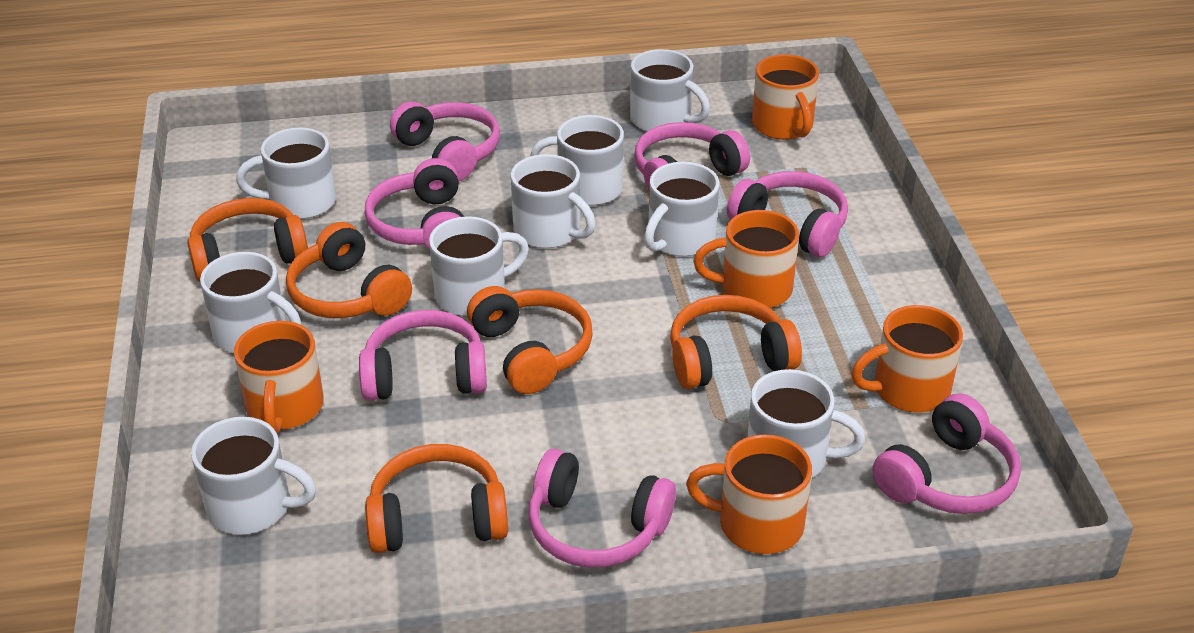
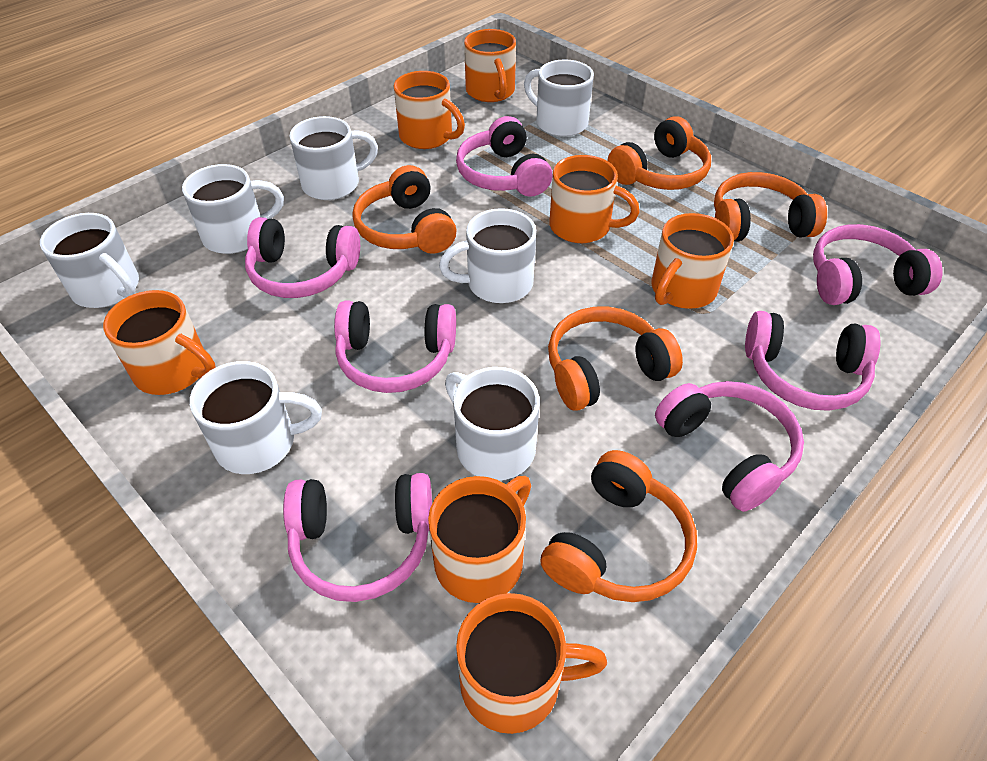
orange mug: [234,321,324,434] [686,434,812,554] [693,210,799,308] [752,54,819,140] [851,305,963,412] = 5 -> [103,290,216,395] [394,71,465,149] [428,476,531,603] [456,593,607,734] [464,29,516,102] [549,155,640,243] [652,213,734,309] = 7
white mug: [191,417,316,535] [200,252,301,353] [236,127,336,219] [429,216,529,316] [511,154,596,248] [530,115,624,206] [630,49,710,132] [644,162,719,256] [747,369,866,478] = 9 -> [40,213,139,308] [182,164,284,254] [190,361,322,474] [289,116,378,200] [439,208,536,303] [445,367,540,481] [524,59,594,137] = 7

